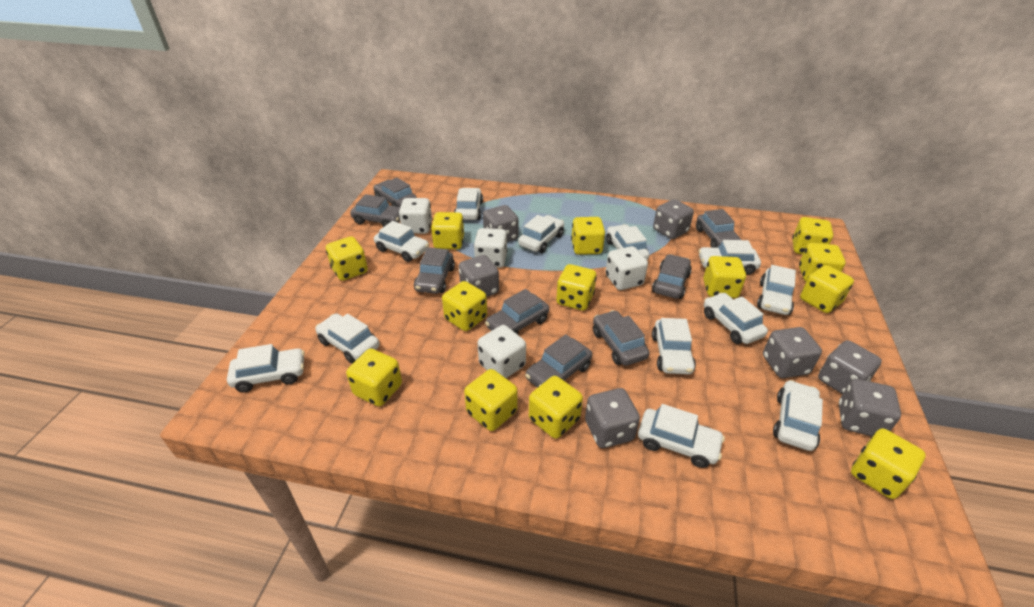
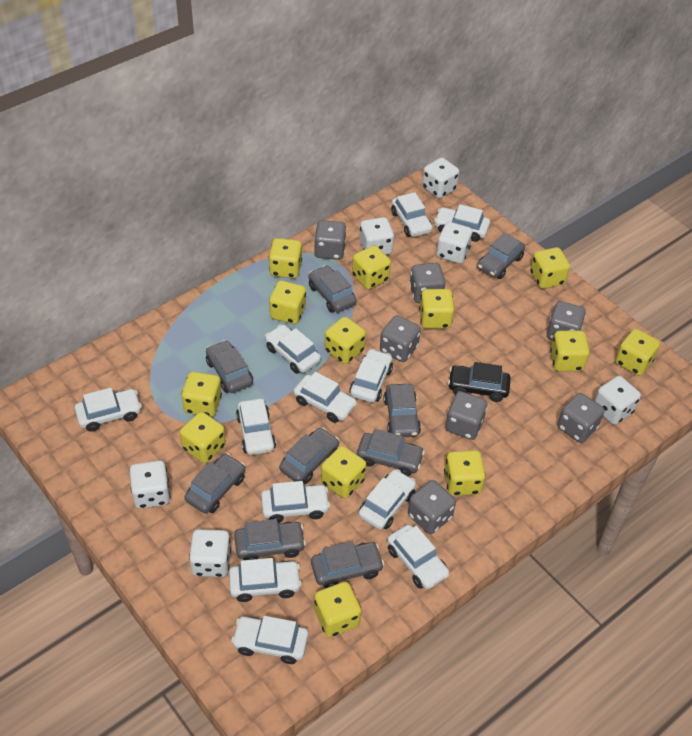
black car: none = 0 -> [448,362,511,402] = 1
grey car: [350,194,400,227] [374,177,417,207] [414,247,455,294] [485,289,549,334] [525,334,592,388] [593,310,649,366] [652,254,692,299] [696,209,741,248] = 8 -> [185,454,245,513] [206,340,253,393] [234,519,306,560] [279,427,339,484] [308,265,357,313] [311,542,384,588] [357,429,425,476] [383,384,421,437] [477,233,525,279] = 9
white dice: [399,198,432,234] [474,228,508,268] [477,325,526,378] [606,246,648,290] = 4 -> [130,460,170,509] [189,529,231,577] [359,217,394,255] [422,157,459,198] [436,222,473,264] [594,376,641,425] = 6

